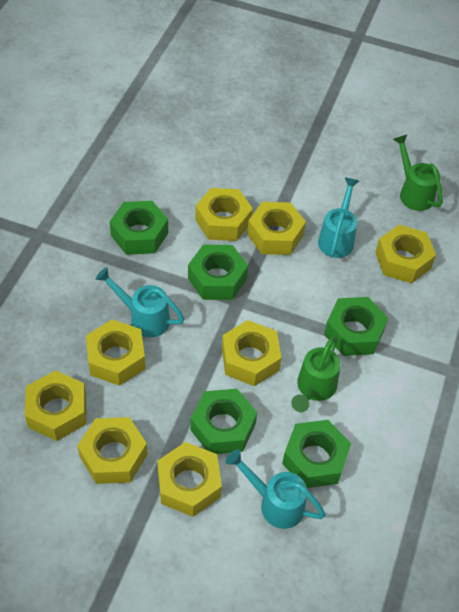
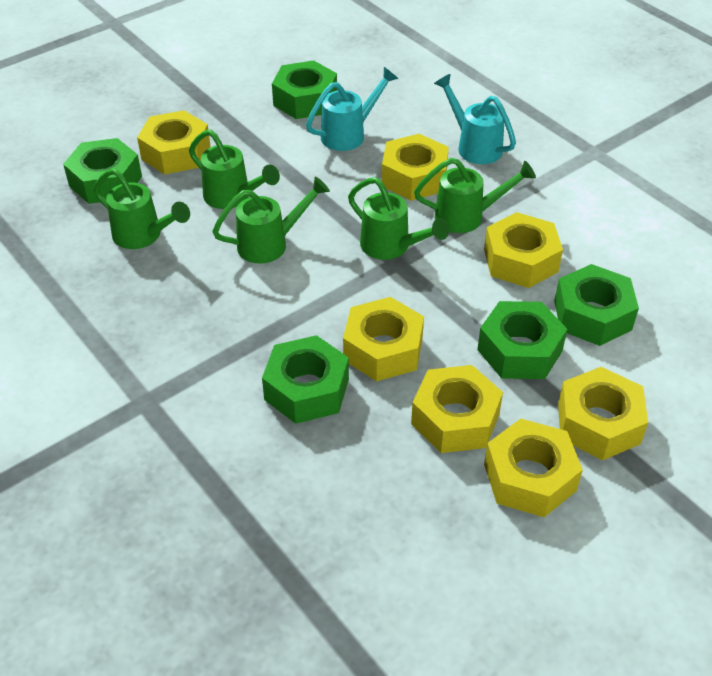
green watering can: [291,336,341,412] [393,135,443,211] = 2 -> [94,168,190,249] [189,130,280,209] [212,176,330,264] [348,177,449,260] [414,158,536,233] = 5
turquoise watering can: [95,267,184,337] [226,449,326,529] [318,177,359,258] = 3 -> [306,67,398,151] [434,74,516,164] = 2
yellow nut: [25,370,86,441] [77,417,148,484] [86,319,146,386] [157,442,222,517] [195,188,253,241] [222,320,281,386] [247,202,306,255] [375,225,436,283] = 8 -> [137,110,210,174] [343,297,424,381] [382,134,449,201] [411,365,503,453] [484,212,563,288] [484,419,583,517] [558,367,648,460] = 7

